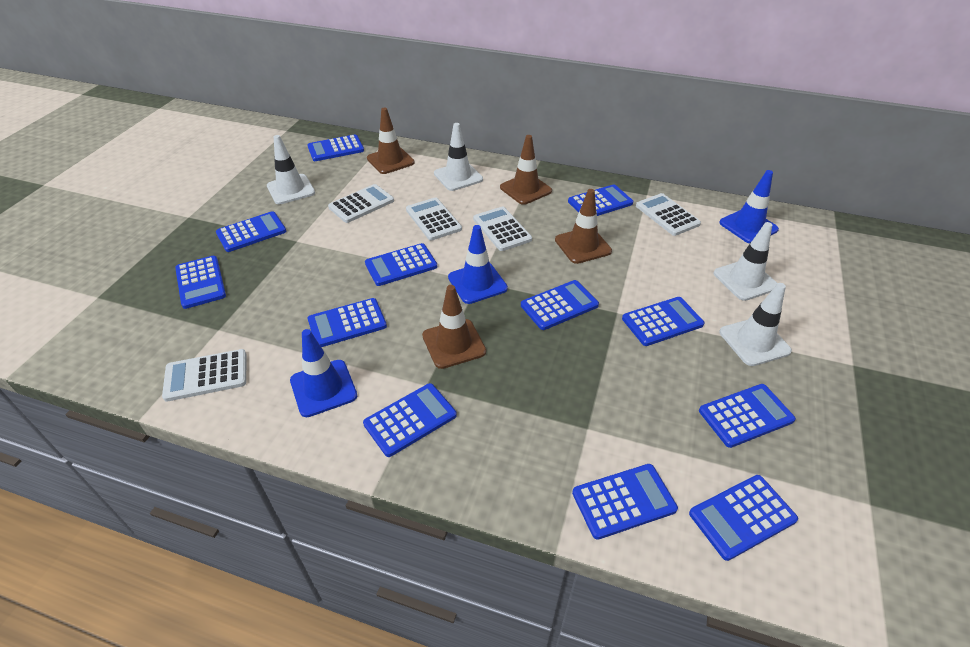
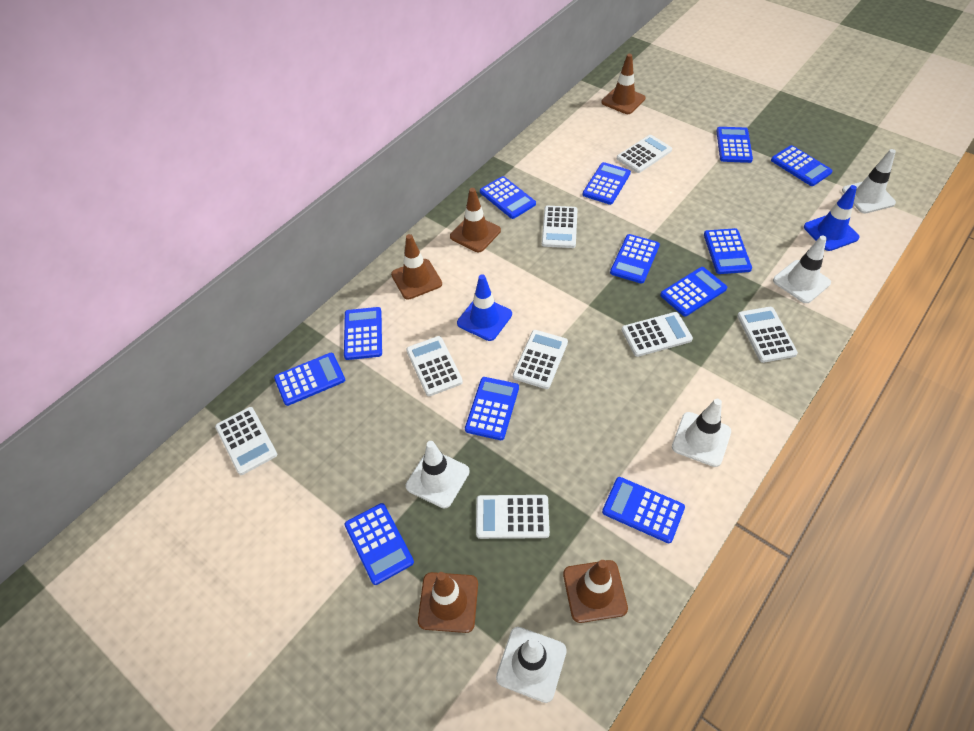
blue traffic cone: [290,329,357,417] [448,225,508,304] [719,170,779,244] = 3 -> [457,274,512,341] [804,185,860,251] = 2
brown traffic cone: [367,108,415,174] [422,285,486,369] [500,135,552,205] [555,189,612,264] = 4 -> [391,234,442,300] [418,572,478,633] [450,188,501,252] [563,560,628,623] [601,54,645,114] = 5
white calculator: [162,349,246,402] [328,184,394,223] [406,197,462,241] [473,206,532,251] [636,193,701,236] = 5 -> [215,407,277,475] [406,336,463,396] [476,495,550,539] [513,330,568,389] [542,206,578,248] [617,135,672,173] [622,312,693,357] [737,307,798,363] = 8
white traffic cone: [267,135,315,204] [434,123,483,191] [713,222,778,301] [720,283,792,366] = 4 -> [406,441,470,509] [496,627,567,703] [672,399,731,467] [773,235,831,303] [842,149,896,213] = 5

